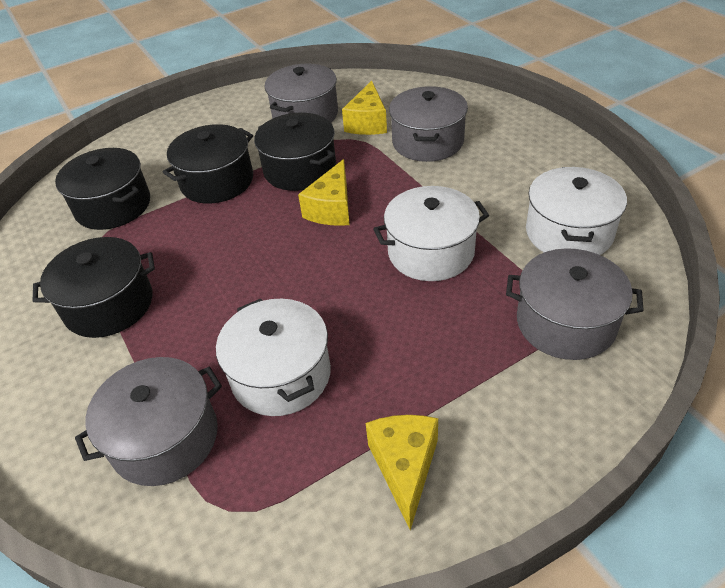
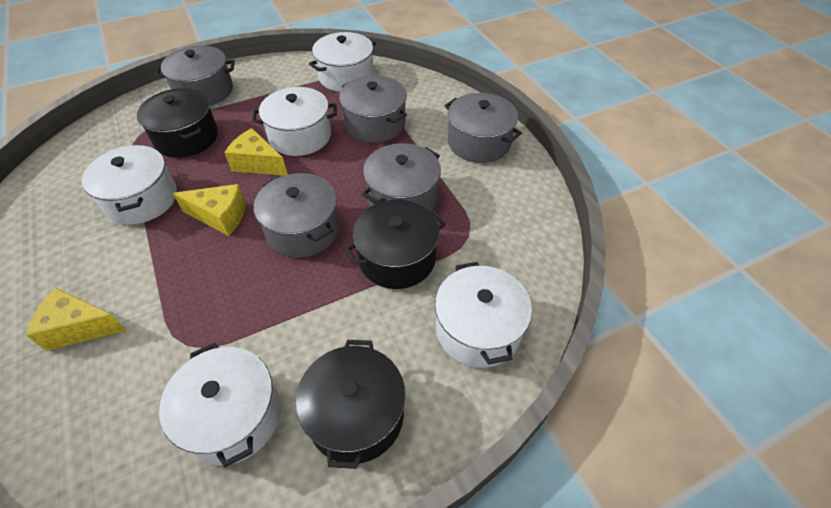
black pot: [33,237,155,338] [55,148,150,230] [163,124,253,203] [254,113,336,191] = 4 -> [137,88,218,158] [296,340,405,469] [345,200,446,289] = 3
grey pot: [75,357,222,486] [264,64,338,122] [389,86,468,162] [506,248,644,360] = 4 -> [155,46,235,106] [254,173,339,258] [339,75,407,143] [362,143,441,212] [445,93,522,163] = 5
white pot: [216,299,331,416] [373,186,489,281] [526,167,627,255] = 3 -> [82,145,177,225] [159,343,281,467] [252,87,337,156] [309,32,376,92] [435,262,532,368] = 5

